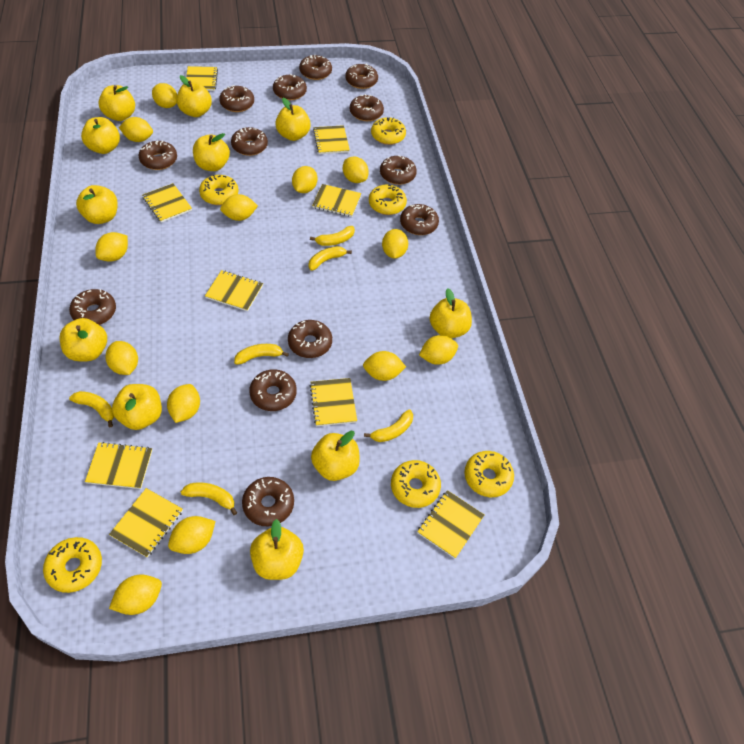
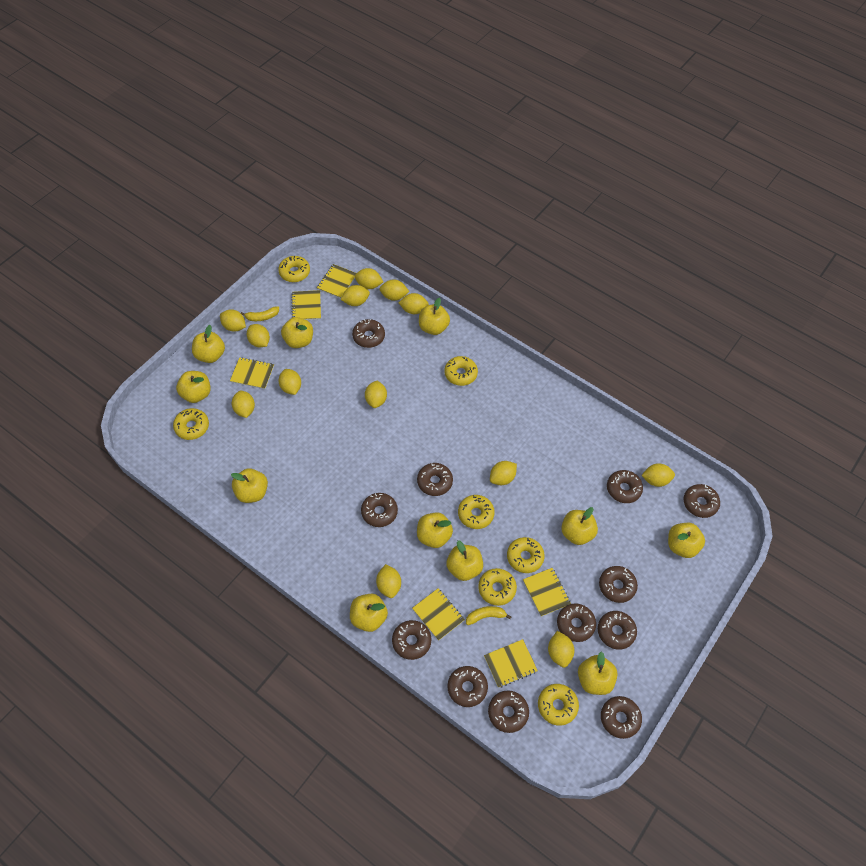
brown donut: [69,289,116,325] [138,141,177,170] [219,85,254,112] [231,127,268,156] [242,477,294,526] [249,369,297,411] [273,74,307,100] [288,320,332,358] [299,54,332,80] [345,64,378,89] [350,94,384,121] [380,156,417,185] [400,204,439,235] = 13 -> [352,319,385,348] [361,493,398,527] [392,620,431,660] [417,463,453,496] [447,666,488,707] [488,690,529,733] [557,603,596,642] [598,611,637,650] [599,566,638,603] [601,696,642,739] [607,470,643,503] [683,484,720,518] = 12
yellow banana: [69,391,114,427] [181,483,237,515] [234,344,289,365] [309,246,352,271] [310,226,355,246] [364,410,413,442] = 6 -> [241,306,279,321] [466,606,512,625] = 2
yellow donut: [43,537,102,593] [199,175,239,205] [369,184,407,215] [371,117,406,145] [391,460,441,508] [464,451,514,497] = 6 -> [173,408,209,440] [278,256,310,282] [444,356,478,386] [458,495,495,529] [478,568,517,606] [507,537,545,573] [538,684,579,726] = 7
yellow notebook: [85,442,153,489] [109,488,183,558] [142,183,192,222] [186,66,218,91] [205,270,263,311] [310,378,357,426] [312,184,361,217] [313,125,350,154] [417,490,484,559] = 9 -> [230,357,274,389] [291,290,321,320] [317,264,356,299] [412,588,465,641] [484,639,538,688] [523,568,571,617] = 6

